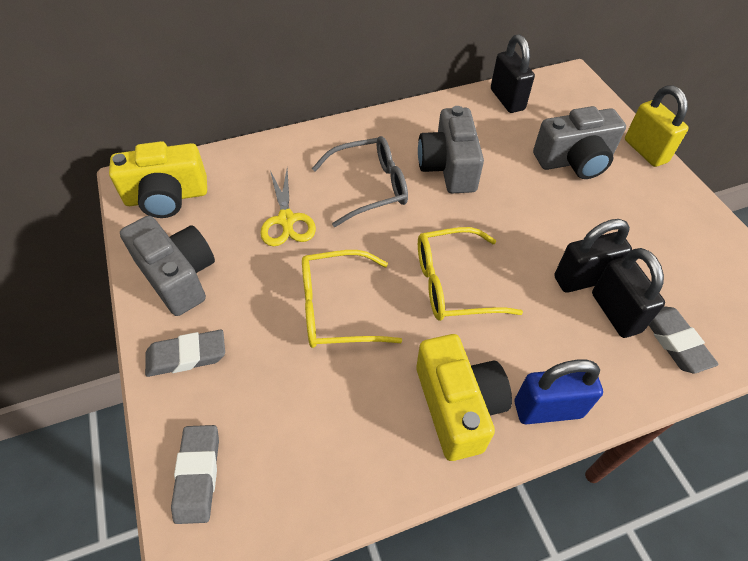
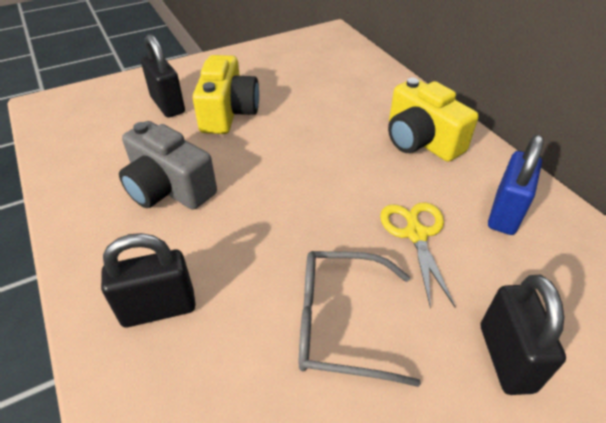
grey camera: [120,216,215,316] [418,106,484,193] [533,106,626,179] = 3 -> [119,121,217,210] = 1
grey eraser: [145,330,225,377] [171,425,219,524] [649,307,719,373] = 3 -> none = 0
yellow glasses: [302,250,402,348] [418,227,523,321] = 2 -> none = 0
yellow padlock: [625,85,688,167] = 1 -> none = 0

